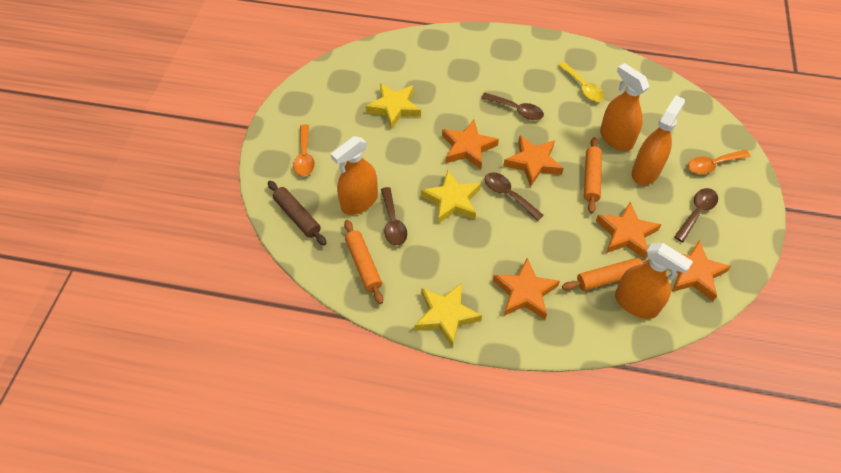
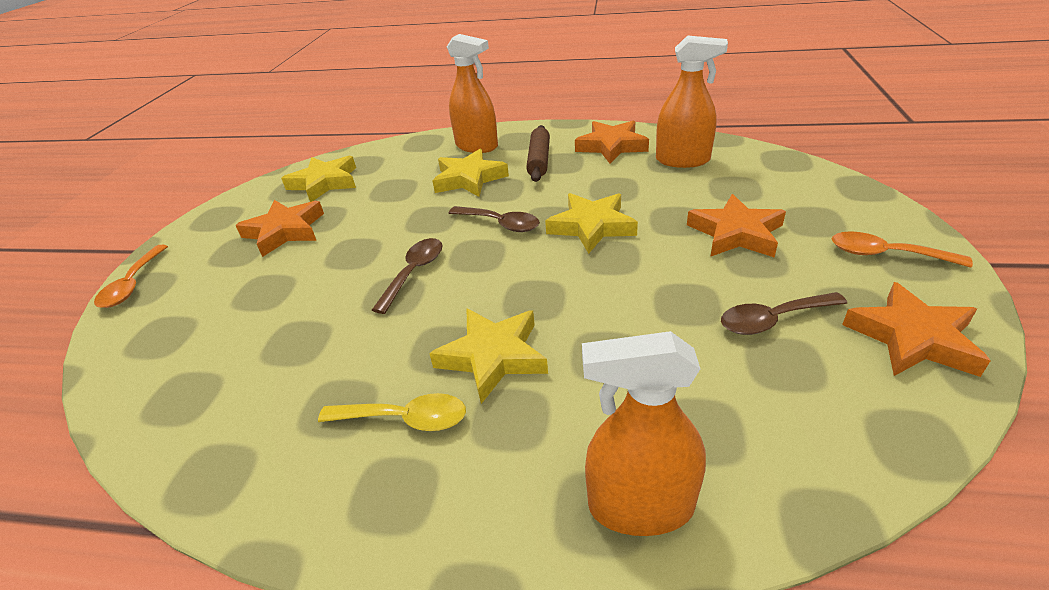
brown spoon: [381,187,407,246] [481,93,544,120] [484,172,544,221] [674,188,718,242] = 4 -> [372,238,442,314] [449,206,540,232] [721,292,847,335] = 3
orange rolling pin: [344,220,383,304] [562,258,650,291] [584,137,602,214] = 3 -> none = 0
orange spray bottle: [331,136,378,215] [600,63,649,151] [615,243,693,319] [632,96,685,185] = 4 -> [447,34,498,153] [582,331,706,536] [656,35,728,168] = 3
orange star: [442,120,499,169] [493,258,560,319] [503,135,564,187] [596,202,661,259] [672,240,731,301] = 5 -> [235,200,324,257] [575,121,649,163] [687,194,786,258] [842,282,991,377] = 4
yellow star: [365,83,421,130] [415,283,482,348] [421,170,481,224] = 3 -> [281,156,356,202] [429,309,548,404] [433,149,509,197] [545,193,638,254] = 4

